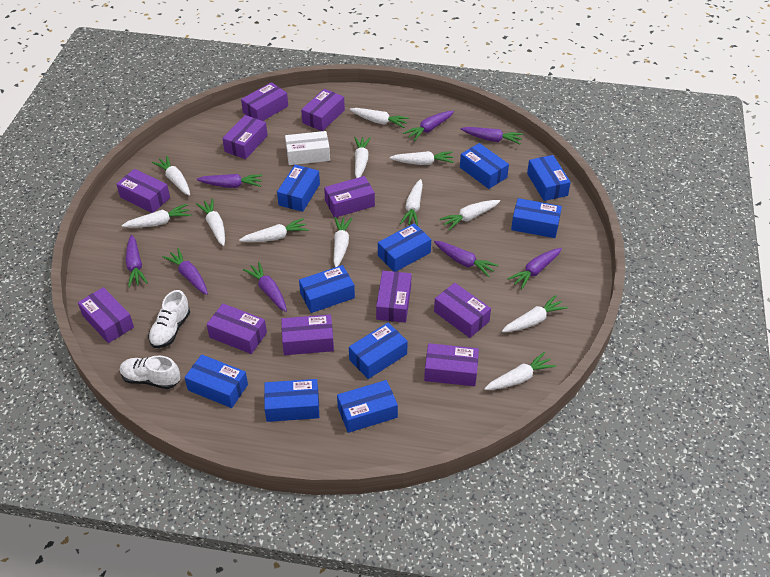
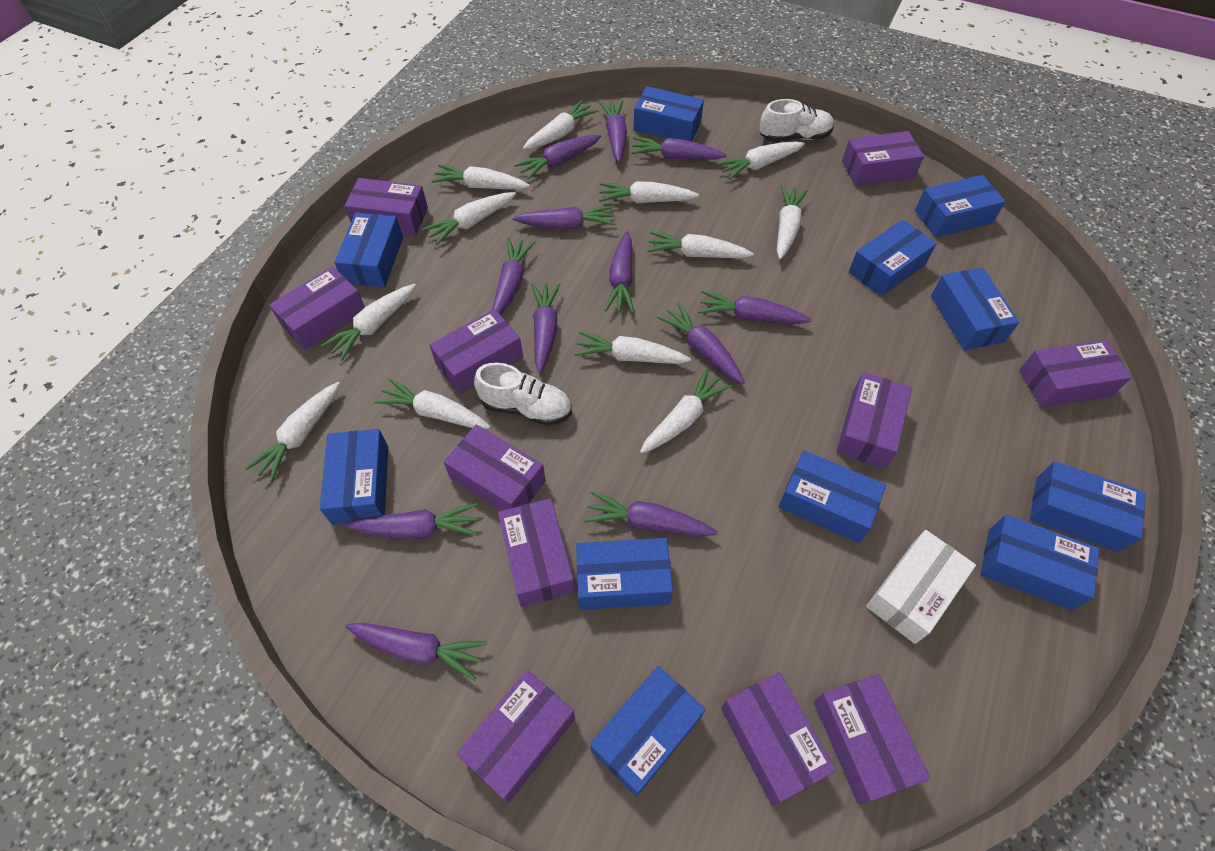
blue box: [184,354,248,408] [264,379,319,422] [277,165,320,212] [299,265,355,313] [337,380,398,433] [349,323,408,379] [378,223,431,272] [460,143,509,189] [511,198,562,238] [527,155,571,201] = 10 -> [320,429,388,525] [334,212,403,287] [576,538,673,610] [590,666,706,797] [633,86,704,142] [778,450,886,543] [849,220,937,297] [915,175,1006,238] [931,268,1019,350] [980,514,1099,610] [1030,461,1146,552] = 11
purple carrot: [126,235,148,287] [163,248,208,295] [197,174,263,188] [243,262,287,312] [403,111,454,141] [434,241,498,277] [461,127,523,144] [508,248,562,289] = 8 -> [343,503,478,539] [345,623,487,681] [492,238,535,315] [513,206,616,230] [514,135,601,180] [531,283,560,373] [584,491,718,537] [599,100,627,162] [604,231,634,313] [630,137,727,160] [657,303,745,384] [698,291,812,324] = 12

